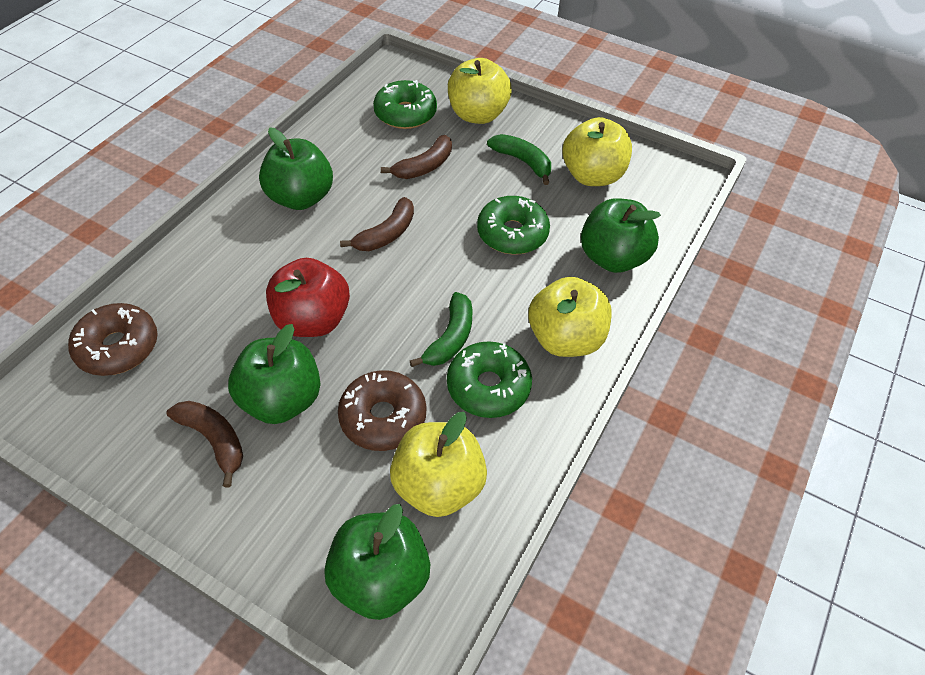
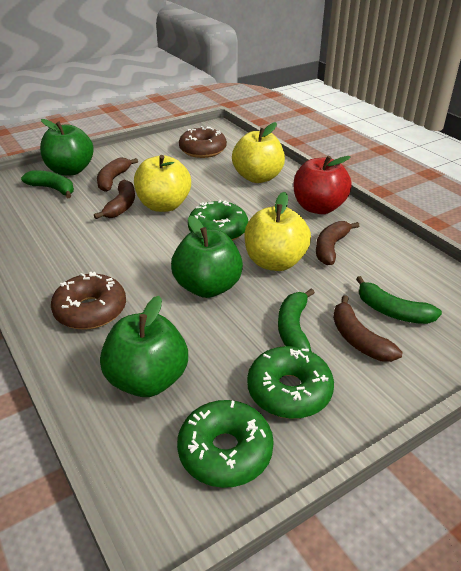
brown banana: [166,401,243,487] [340,197,414,251] [381,135,452,179] = 3 -> [94,180,135,219] [97,158,138,192] [316,221,359,265] [333,295,402,362] = 4
green apple: [228,324,321,424] [259,128,333,210] [324,504,430,620] [581,198,661,273] = 4 -> [40,119,94,176] [100,296,188,397] [171,216,243,298] = 3
green banana: [410,292,472,367] [487,134,551,185] = 2 -> [21,170,74,198] [278,289,315,351] [356,276,442,324] = 3
yellow apple: [390,412,487,517] [448,58,512,124] [528,277,612,357] [562,117,632,186] = 4 -> [134,155,191,212] [232,122,285,183] [244,192,311,271] = 3

